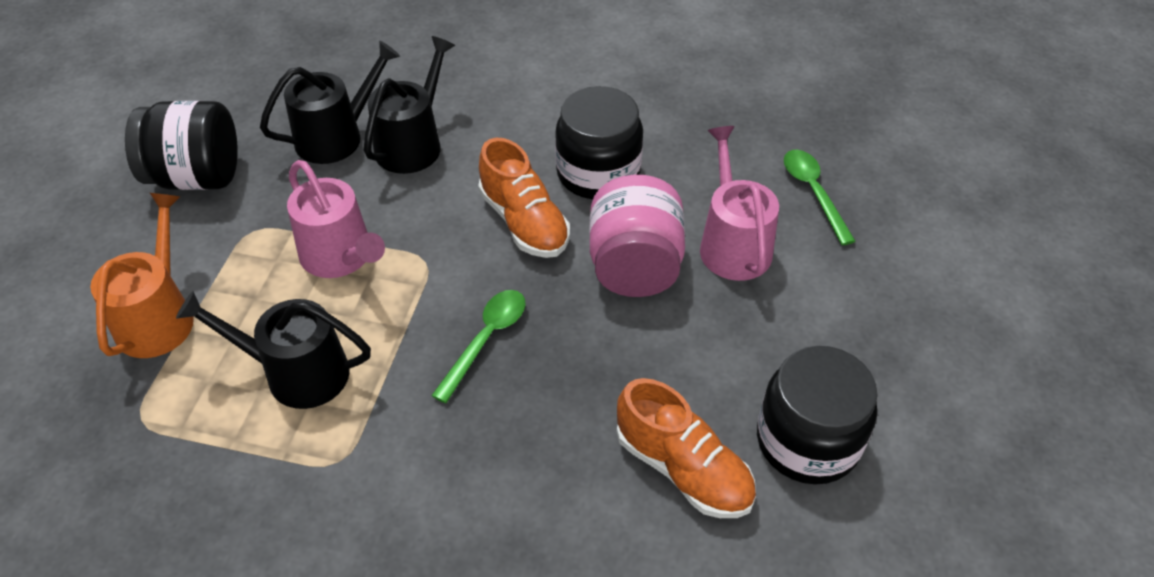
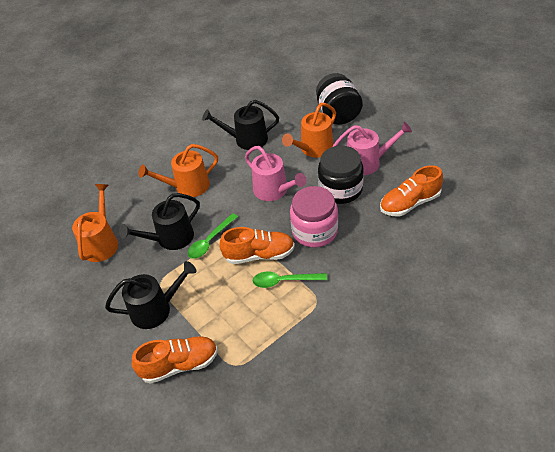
black jar: [125,101,238,190] [555,86,643,199] [757,346,878,485] = 3 -> [316,73,363,125] [318,146,364,204] = 2
orange shoe: [478,138,570,258] [617,378,756,518] = 2 -> [132,336,218,384] [219,227,295,264] [380,166,443,216] = 3
orange watering can: [90,193,194,358] = 1 -> [72,184,118,262] [139,144,218,197] [282,103,336,158] = 3

